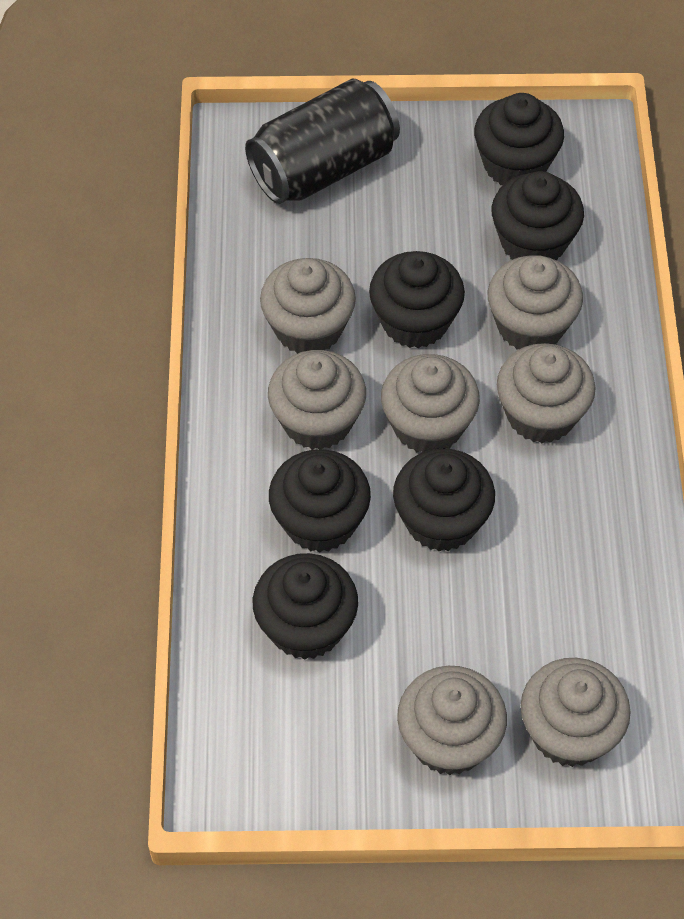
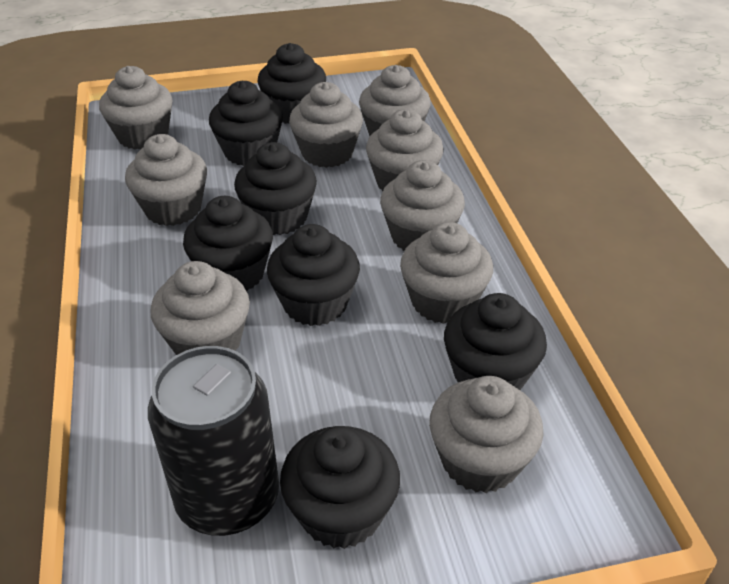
black cupcake: [253,553,358,660] [269,449,371,553] [369,251,465,348] [393,448,495,552] [474,93,564,185] [491,171,584,260] = 6 -> [183,196,273,292] [209,81,283,166] [234,142,317,235] [258,43,326,124] [267,224,360,326] [280,426,400,549] [444,293,547,390] = 7
grey cupcake: [260,258,356,354] [268,350,366,450] [381,354,480,452] [397,666,507,775] [488,256,583,350] [497,343,596,443] [521,658,631,767] = 7 -> [99,66,173,150] [125,134,207,226] [150,261,250,355] [289,82,363,168] [359,65,431,136] [366,109,444,192] [380,160,465,251] [400,222,493,324] [429,376,544,493] = 9

